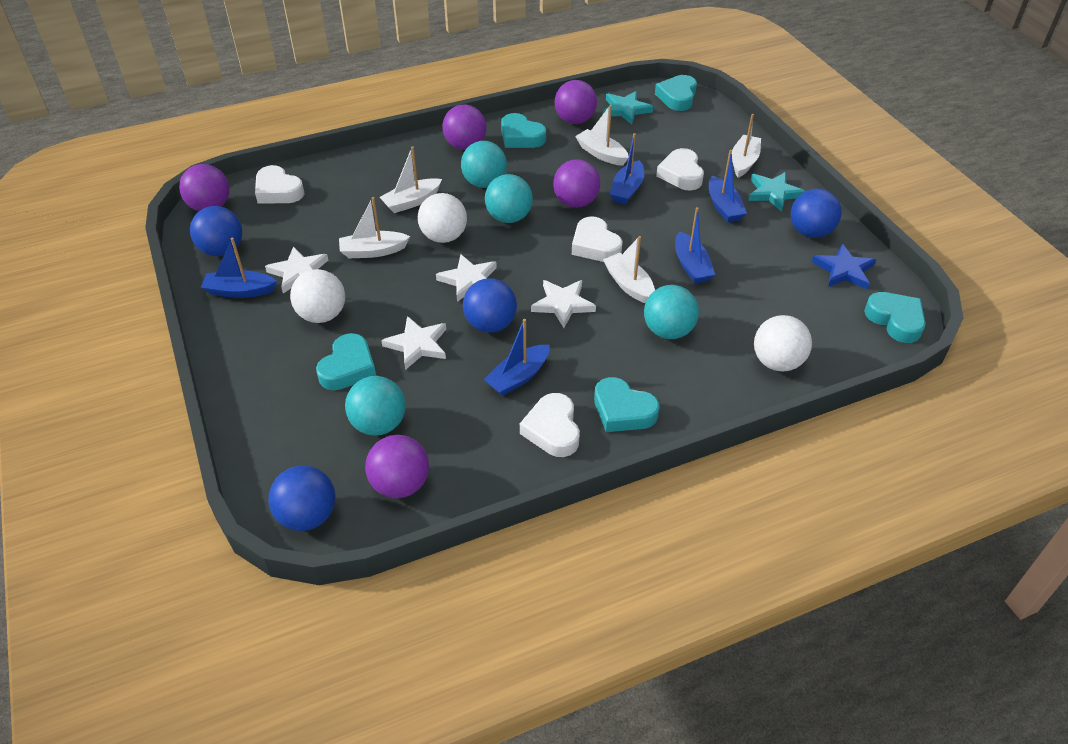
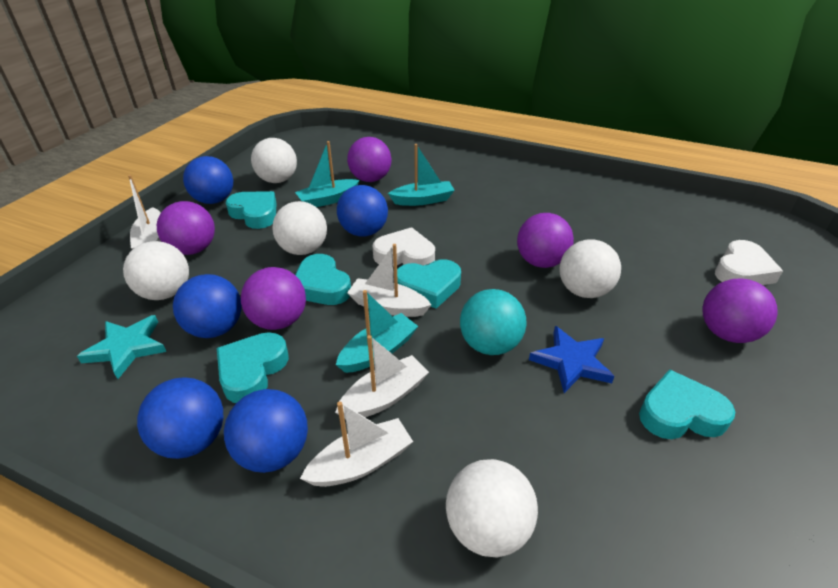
blue ball: [190,206,242,256] [268,465,335,531] [463,278,517,333] [790,189,842,238] = 4 -> [137,377,223,459] [173,274,242,338] [183,156,233,204] [224,389,308,473] [337,185,388,236] = 5
blue boat: [201,238,277,298] [484,319,550,396] [610,133,644,204] [675,207,715,284] [709,150,747,223] = 5 -> none = 0
turquoise ball: [345,376,406,435] [461,141,507,188] [485,174,533,223] [644,285,699,339] = 4 -> [460,289,527,355] = 1
turquoise boat: none = 0 -> [295,141,359,207] [336,290,418,373] [388,144,455,206] = 3
turquoise star: [603,91,653,125] [748,172,805,212] = 2 -> [77,315,166,379] = 1
white ball: [290,269,345,323] [418,193,467,243] [754,315,812,372] = 3 -> [123,241,189,300] [251,138,297,183] [272,201,327,255] [446,459,538,557] [559,239,621,298] = 5
white boat: [339,197,410,258] [379,147,442,213] [575,105,629,166] [603,236,655,303] [732,114,761,178] = 5 -> [128,175,161,249] [300,402,413,487] [335,335,429,419] [347,244,431,317] = 4
white heart: [255,165,304,204] [520,393,580,457] [572,217,622,262] [656,148,704,190] = 4 -> [372,227,435,265] [715,240,783,285] = 2
white star: [265,246,328,293] [381,316,446,370] [436,254,497,302] [531,280,596,328] = 4 -> none = 0

